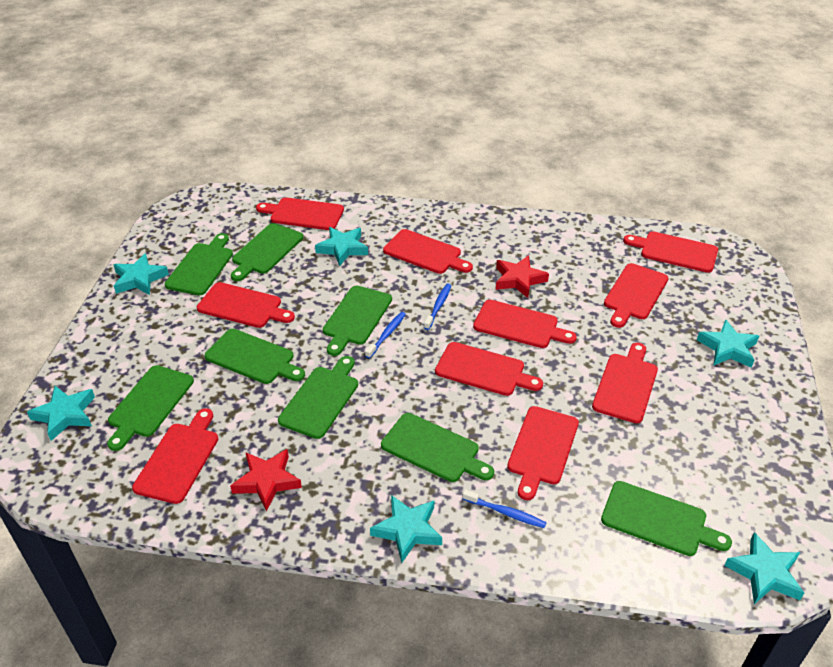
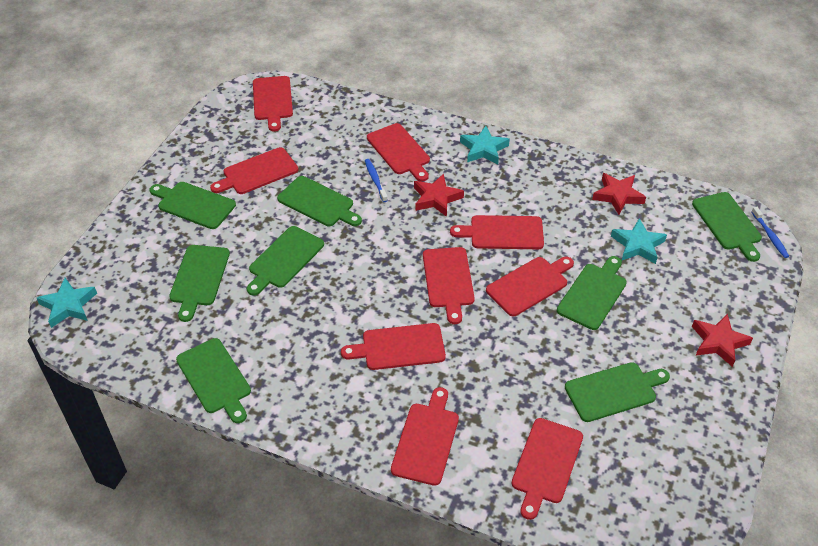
blue toothbrush: [365,312,406,359] [424,284,452,330] [463,489,547,528] = 3 -> [365,159,388,202] [752,207,789,258] = 2
red cutting board: [132,408,218,504] [197,282,295,328] [256,197,344,230] [383,229,473,274] [435,342,543,396] [473,300,577,348] [507,406,579,500] [592,343,658,423] [604,263,668,328] [623,231,718,273] = 10 -> [210,147,299,194] [253,76,293,132] [341,323,446,370] [367,123,430,182] [391,387,459,486] [423,247,475,324] [450,215,544,249] [486,257,574,316] [511,418,583,520] = 9
red star: [230,449,302,511] [496,255,549,298] = 2 -> [414,173,464,217] [592,173,646,215] [692,313,753,367] = 3
turquoise star: [27,386,95,441] [113,253,169,295] [315,227,368,266] [370,495,442,563] [697,320,759,368] [724,532,804,604] = 6 -> [37,278,97,328] [460,126,510,165] [611,218,667,264] = 3

